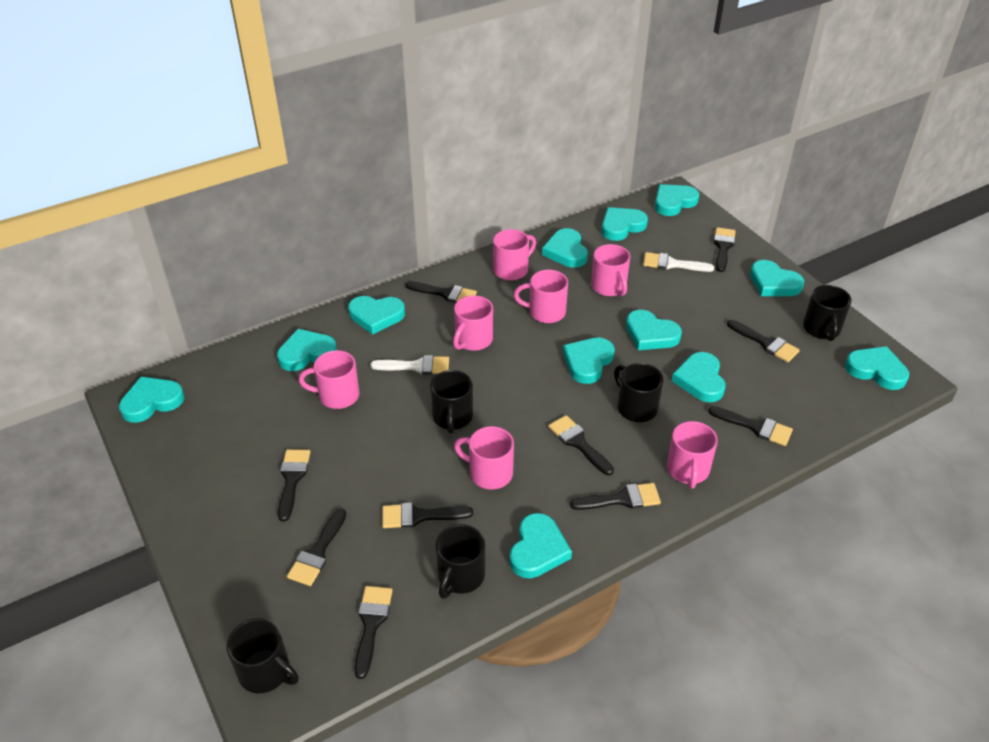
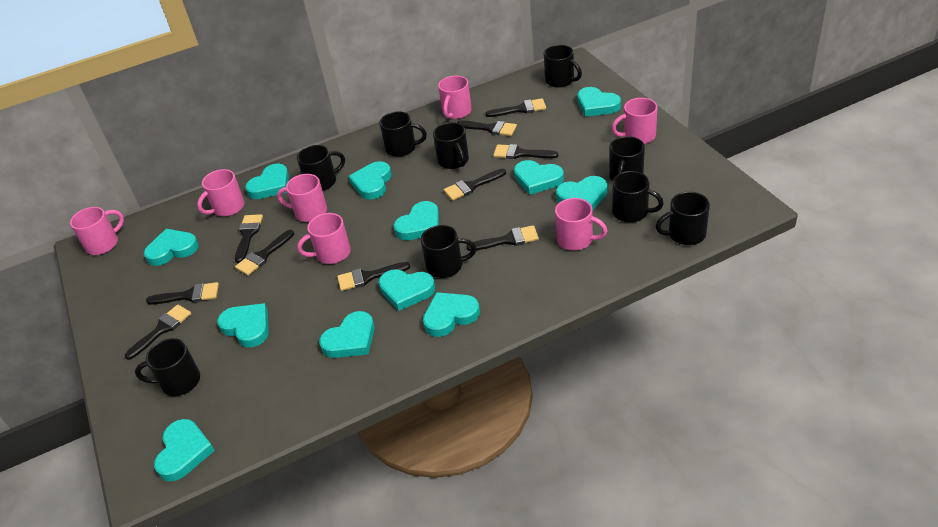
black mug: [227,618,299,693] [430,370,473,433] [435,524,485,599] [614,363,663,422] [803,285,852,341] = 5 -> [135,338,200,396] [297,145,345,191] [379,111,427,157] [421,225,476,278] [433,122,469,169] [544,45,582,88] [609,136,645,181] [612,171,664,223] [655,192,710,245] = 9
white brush: [371,355,449,375] [643,252,714,272] = 2 -> none = 0

